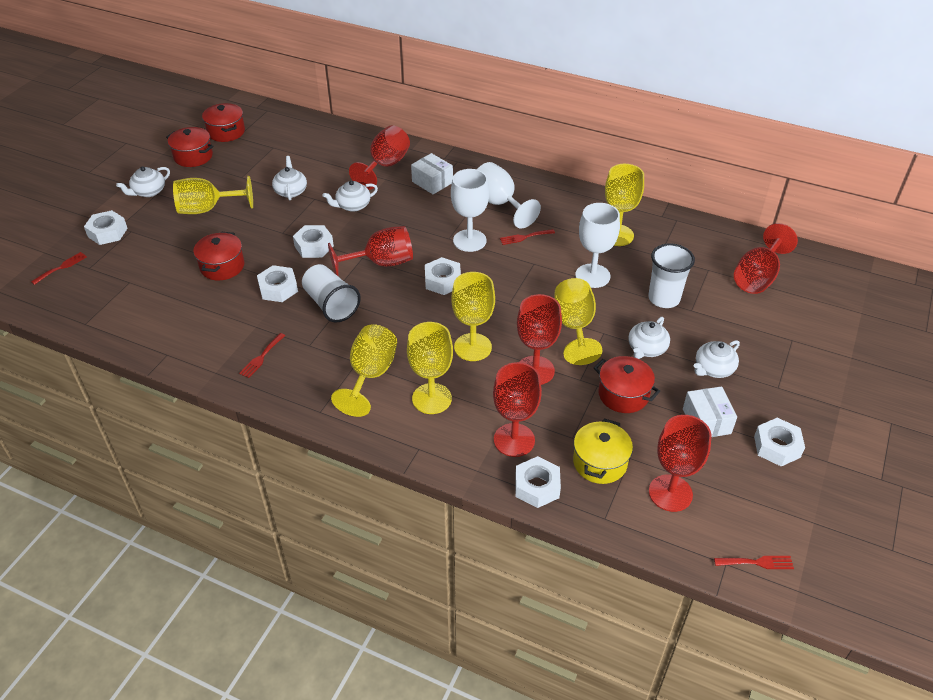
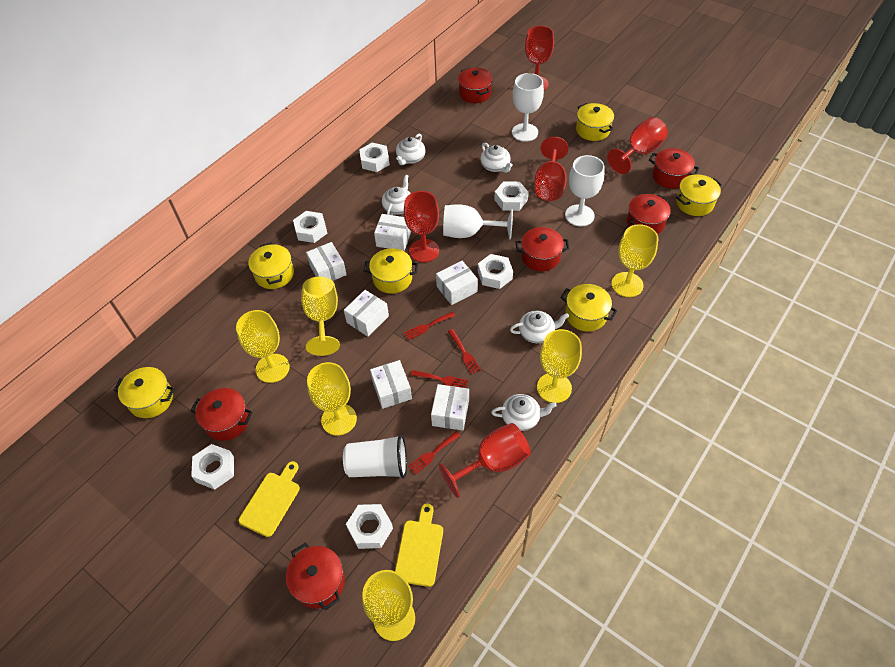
red goblet: [328,226,413,276] [349,125,410,190] [493,362,542,457] [517,294,562,385] [649,415,712,512] [734,223,798,294] = 6 -> [404,191,439,262] [439,423,531,498] [525,26,554,90] [534,137,569,201] [607,117,668,174] = 5
red pot: [166,127,214,167] [193,231,244,281] [202,103,245,142] [594,356,660,413] = 4 -> [191,388,253,441] [286,543,345,610] [458,68,493,103] [515,227,569,271] [627,194,671,235] [649,148,700,189] = 6
white box: [411,153,453,194] [683,386,737,437] = 2 -> [306,242,347,281] [344,290,389,337] [370,360,412,409] [374,214,411,251] [431,384,469,431] [436,261,478,305] = 6
white cup: [302,264,361,322] [648,243,695,308] = 2 -> [343,434,407,478] = 1
yellow cutting board: none = 0 -> [238,461,300,537] [395,503,443,587] = 2
yellow pot: [573,419,633,484] = 1 -> [114,367,175,418] [248,242,294,289] [364,248,418,294] [560,284,617,331] [576,103,614,141] [676,174,722,216] = 6

